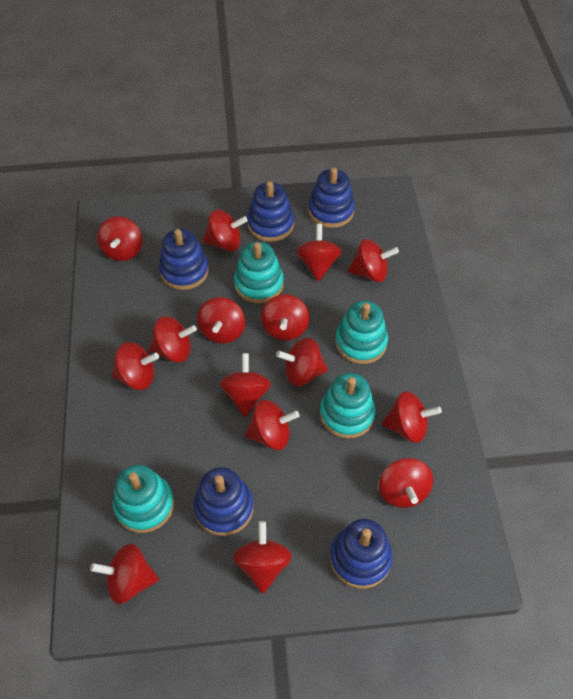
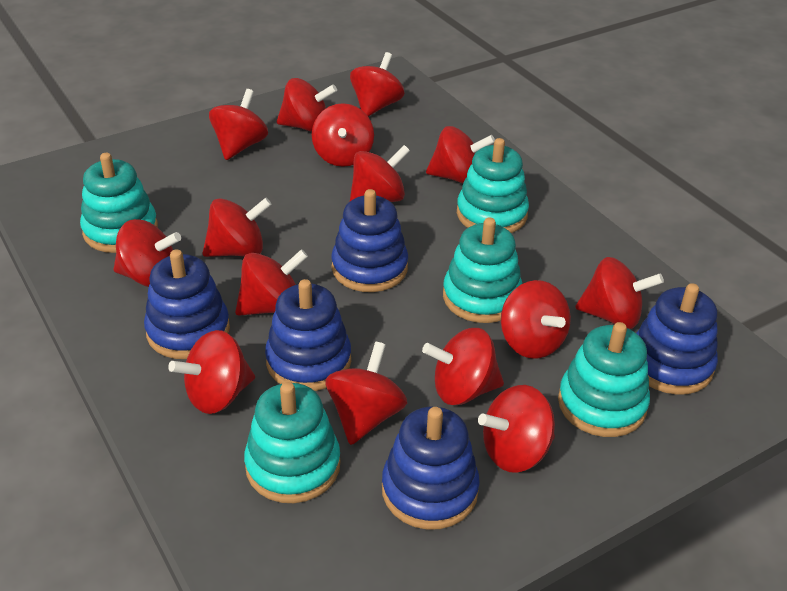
turquoise stacking toy: [113,465,174,533] [234,242,284,303] [320,373,376,439] [335,301,388,364] = 4 -> [80,153,158,253] [244,382,341,503] [443,218,522,323] [457,138,529,233] [558,322,650,437] = 5

